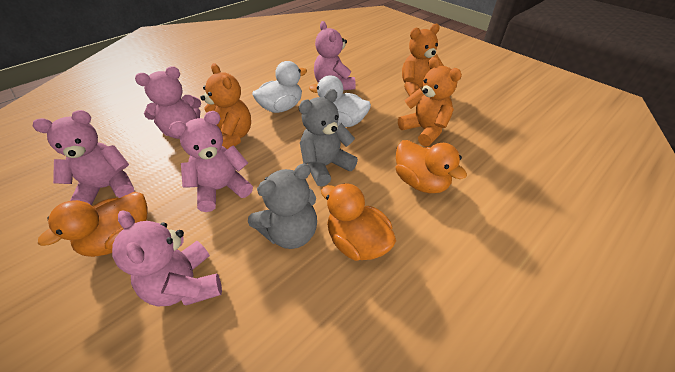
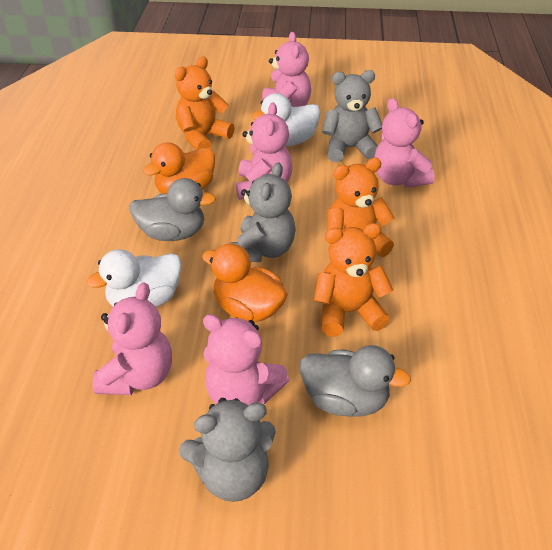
grey duck: none = 0 -> [129,178,216,241] [300,345,411,417] = 2
grey teddy bear: [248,164,317,249] [299,89,358,187] = 2 -> [179,398,276,502] [231,162,296,262] [322,70,382,162] = 3
orange duck: [38,191,147,257] [321,183,396,261] [396,140,467,193] = 3 -> [143,142,215,194] [202,243,288,322] = 2

